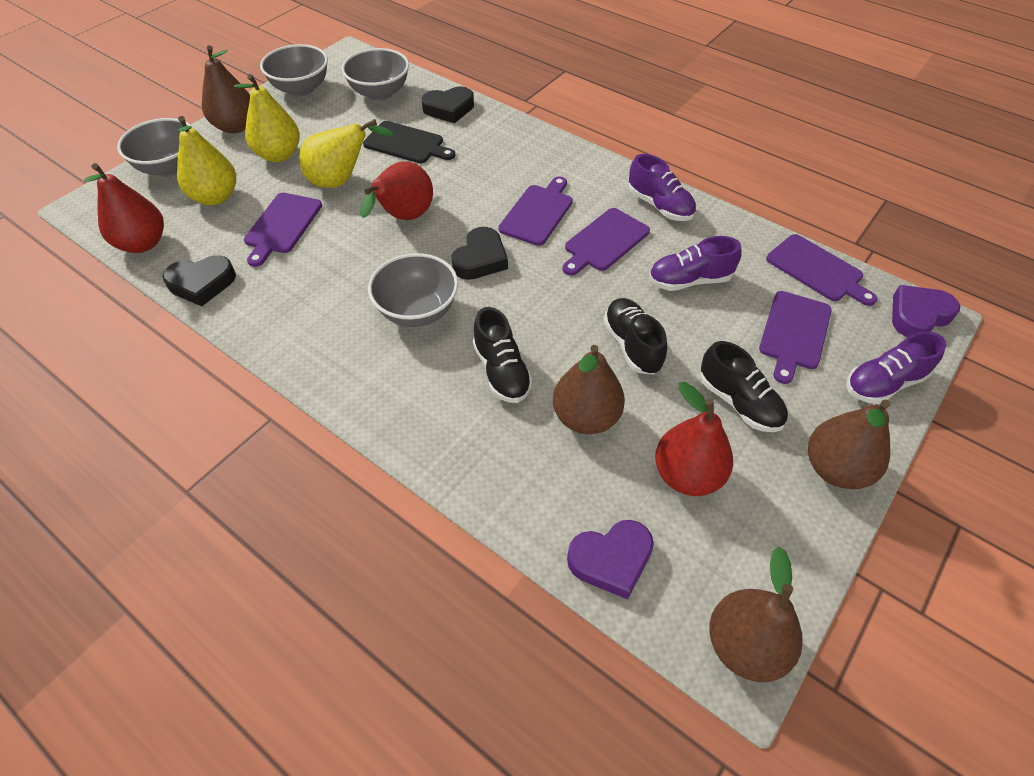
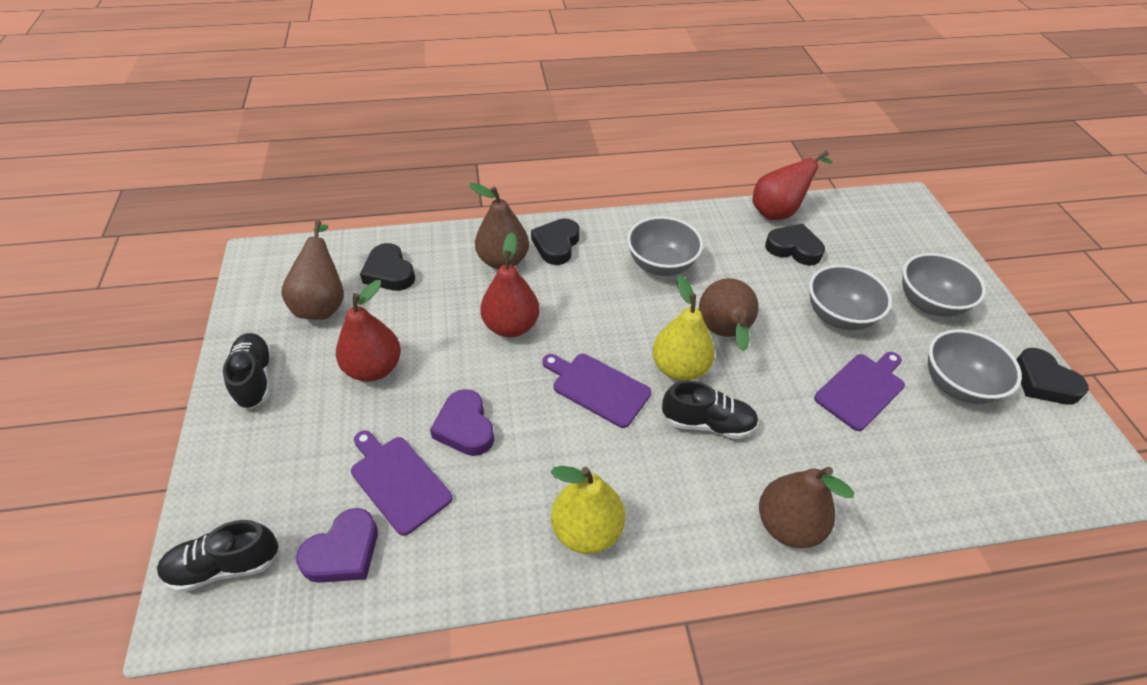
black cutting board: [363,121,455,163] = 1 -> none = 0
black heart: [162,255,236,306] [422,86,474,123] [451,227,508,280] = 3 -> [360,243,415,291] [531,218,580,265] [765,224,825,265] [1016,348,1089,405] = 4
purple cutting board: [244,193,322,267] [499,176,573,246] [562,208,650,276] [759,291,832,384] [766,234,877,306] = 5 -> [351,430,452,536] [542,354,651,428] [814,352,905,431] = 3
purple shoe: [628,154,696,221] [649,236,742,291] [846,331,946,404] = 3 -> none = 0
yellow pear: [177,116,236,205] [234,74,300,162] [299,119,394,188] = 3 -> [551,466,625,554] [652,275,715,381] = 2

